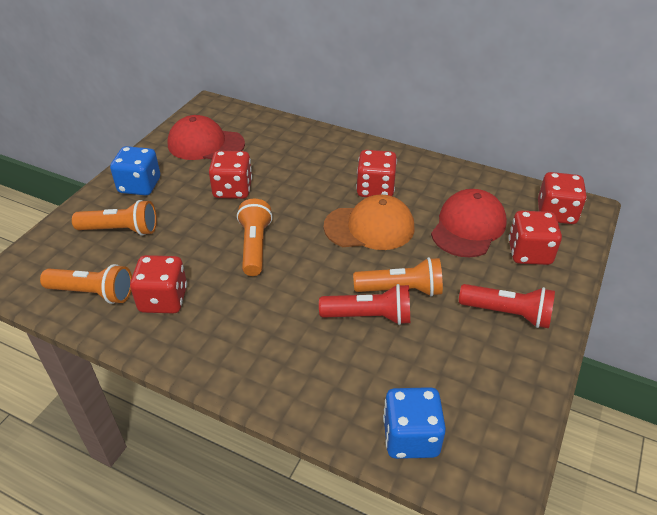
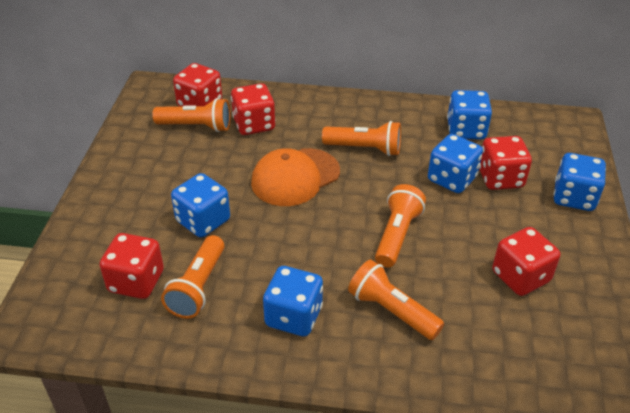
blue dice: [110,146,160,196] [383,387,446,459] = 2 -> [171,173,230,238] [263,266,323,336] [428,134,483,193] [447,90,492,140] [553,153,606,211] = 5
orange flashlight: [40,264,132,304] [72,200,157,236] [237,199,273,276] [353,257,443,297] = 4 -> [152,98,231,132] [161,235,225,319] [322,121,401,156] [348,260,444,340] [375,184,426,268] = 5
red cap: [167,115,245,160] [431,189,507,257] = 2 -> none = 0
red flashlight: [319,284,410,325] [459,284,555,328] = 2 -> none = 0

